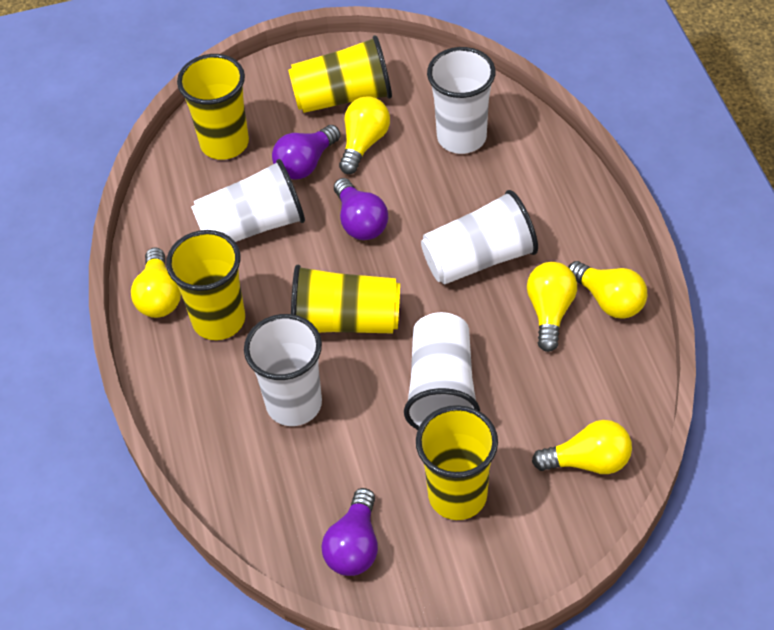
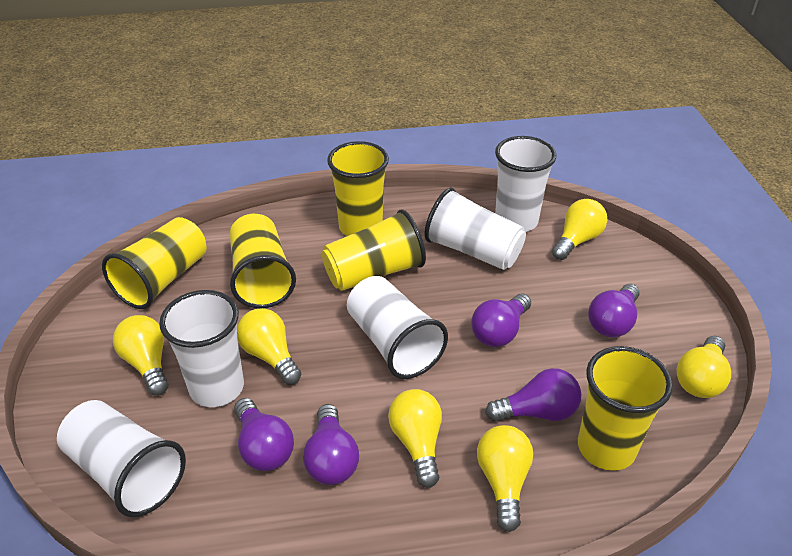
purple light bulb: [272,125,341,180] [322,488,378,576] [334,178,388,240] = 3 -> [234,398,294,471] [303,404,359,485] [471,294,531,347] [485,368,581,422] [588,284,640,337] = 5
yellow light bulb: [131,248,181,318] [339,96,390,174] [527,262,577,352] [532,420,632,474] [568,261,647,319] = 5 -> [113,315,168,396] [237,308,301,385] [388,389,442,488] [477,425,533,532] [552,199,607,260] [677,336,731,398] = 6

